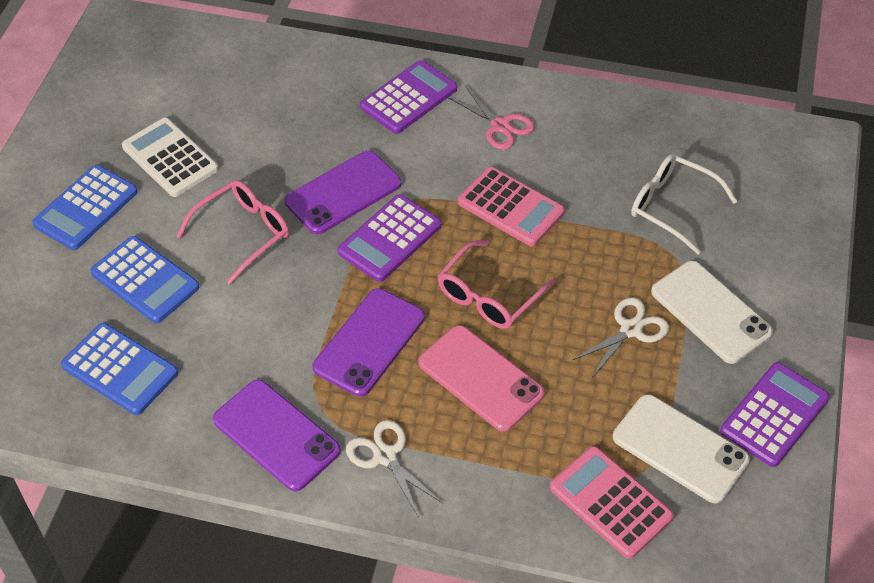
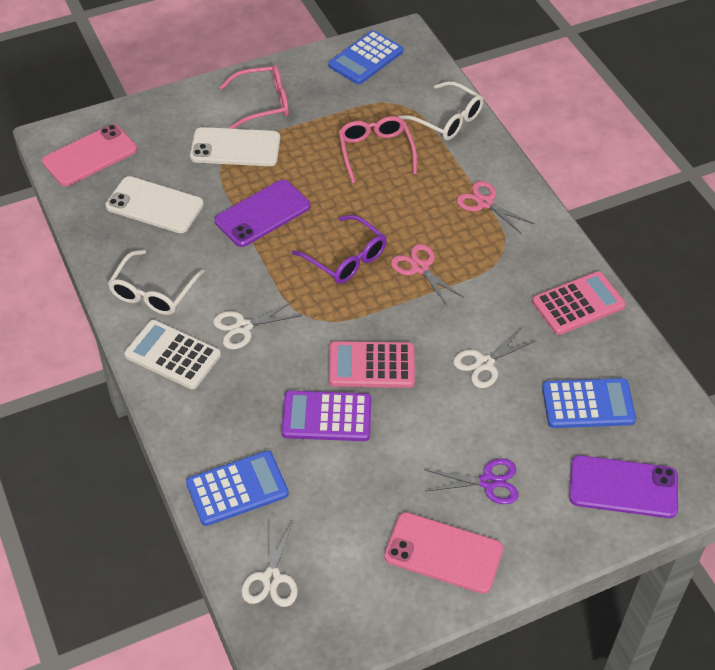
pink phone: [418,325,545,432] = 1 -> [42,124,137,186] [384,512,503,594] = 2
pink scissors: [448,85,535,150] = 1 -> [391,244,464,307] [456,181,534,234] = 2
purple calculator: [338,194,441,282] [360,60,457,134] [720,362,830,467] = 3 -> [281,391,372,441] = 1
purple glasses: none = 0 -> [292,215,387,284] = 1
purple phone: [213,380,341,491] [285,150,401,234] [313,288,425,397] = 3 -> [214,180,311,247] [569,455,678,518] = 2
purple scissors: none = 0 -> [425,459,519,504] = 1
white glasses: [631,154,737,255] = 1 -> [108,250,205,315] [398,81,484,140] = 2
white scissors: [346,420,442,518] [573,298,669,377] = 2 -> [213,301,302,349] [241,520,298,607] [453,327,537,388] = 3

